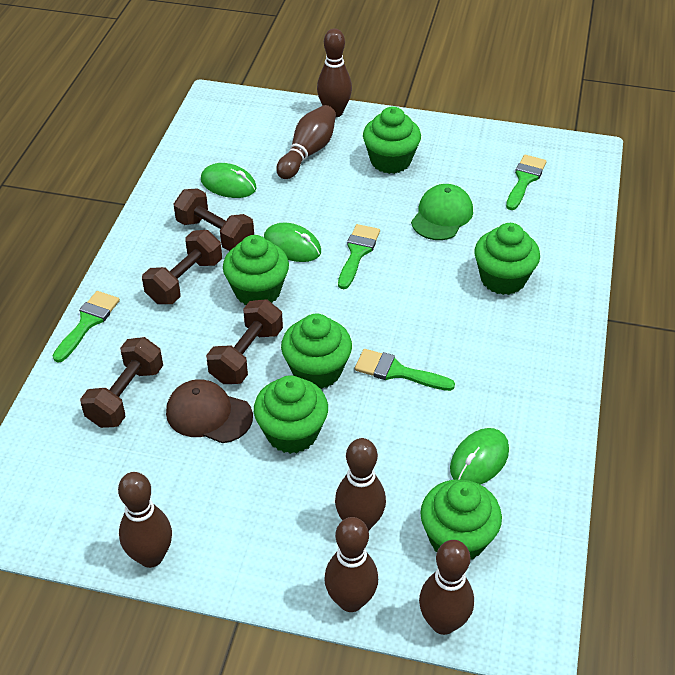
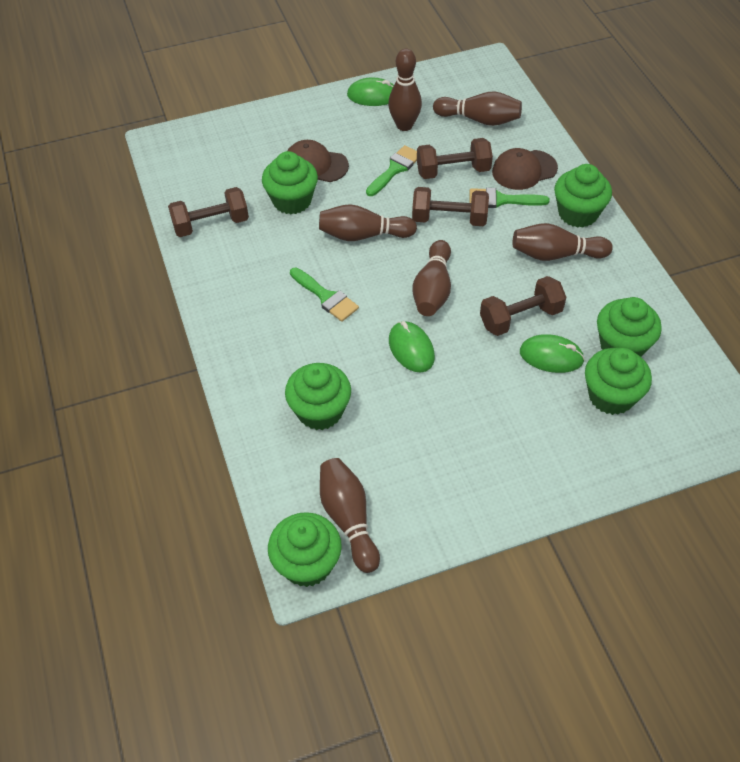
brown cap: [166,379,253,443] = 1 -> [287,140,349,182] [492,148,558,190] = 2
green brush: [53,291,120,363] [338,224,380,289] [355,349,455,391] [506,155,547,210] = 4 -> [290,268,359,322] [366,145,417,196] [470,188,550,208] = 3
green cap: [411,184,473,240] = 1 -> none = 0

